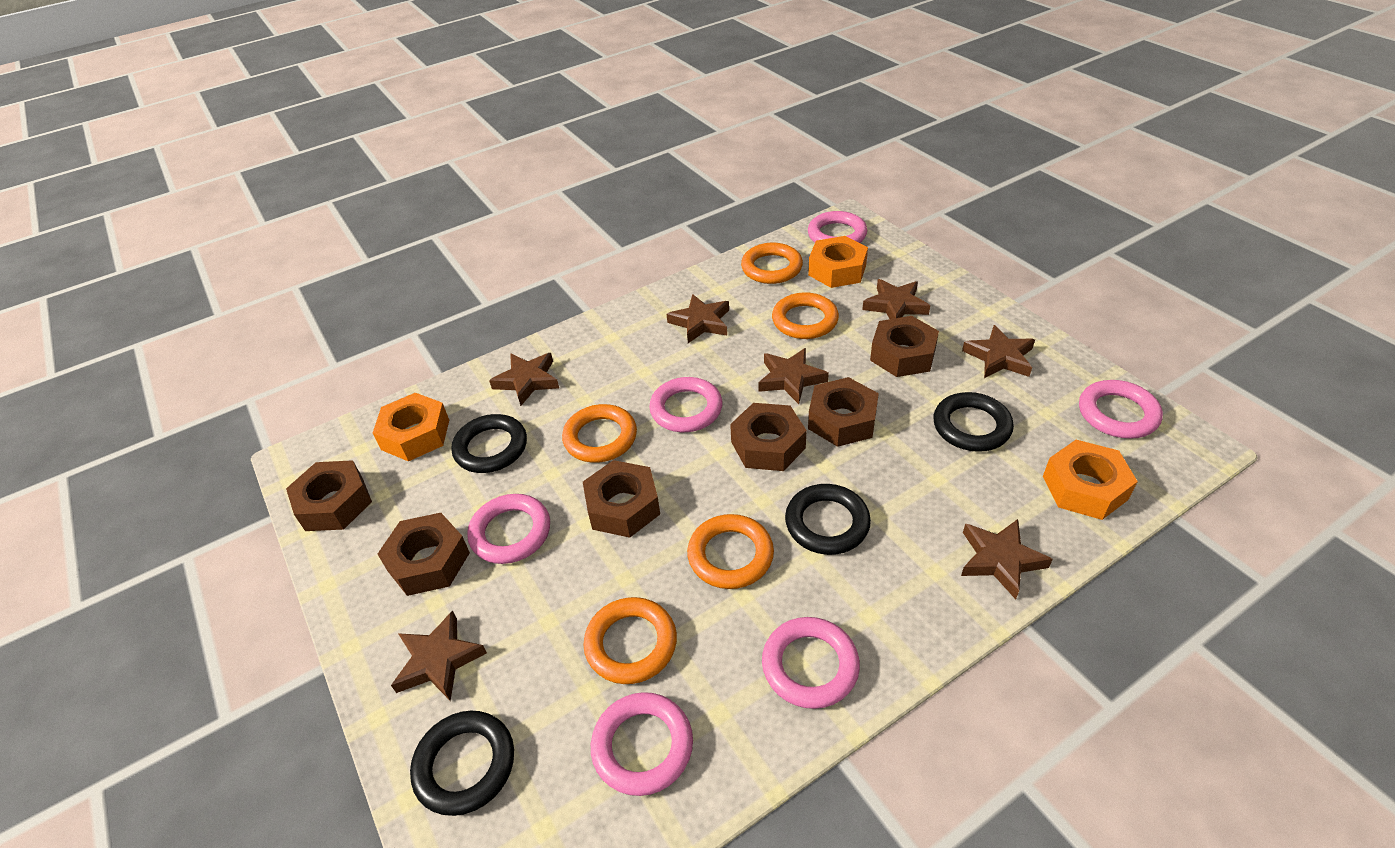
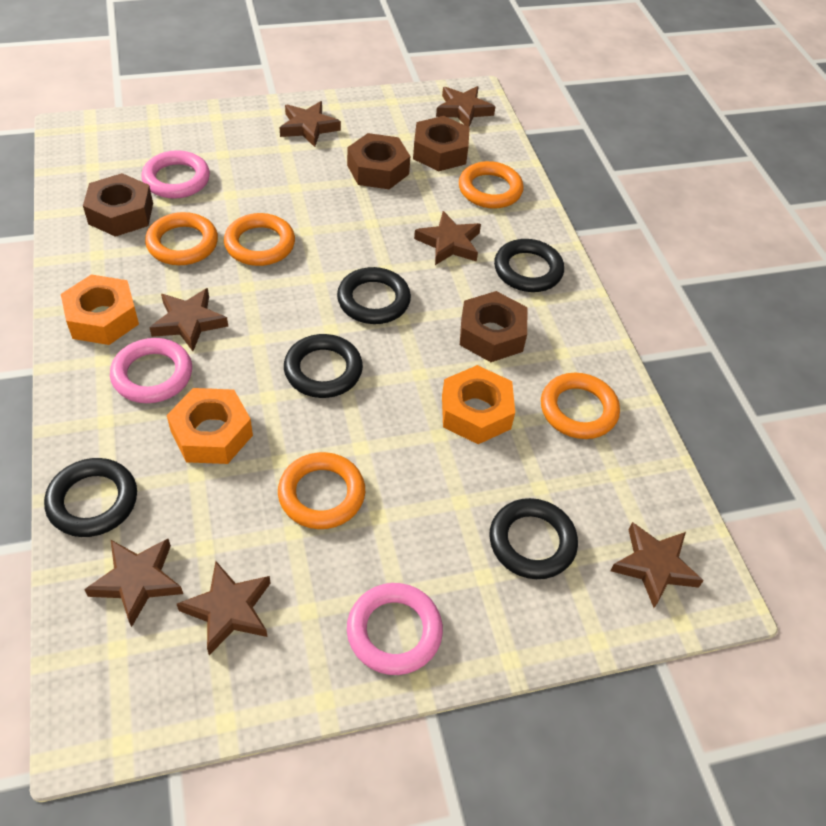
black ring: [410,711,514,816] [452,414,527,473] [785,484,871,555] [933,392,1014,452] = 4 -> [44,458,137,537] [284,334,363,398] [337,267,411,324] [489,498,578,579] [494,239,564,292] = 5
brown nut: [286,460,372,531] [378,513,470,596] [583,460,660,538] [730,403,807,471] [808,377,879,447] [870,316,939,377] = 6 -> [83,173,153,237] [347,133,410,189] [413,116,470,171] [460,291,527,362] = 4
pink ring: [467,494,550,564] [591,692,693,796] [649,377,722,432] [762,617,860,709] [808,211,867,243] [1079,380,1163,439] = 6 -> [110,338,192,403] [142,150,210,199] [347,583,443,675] = 3

